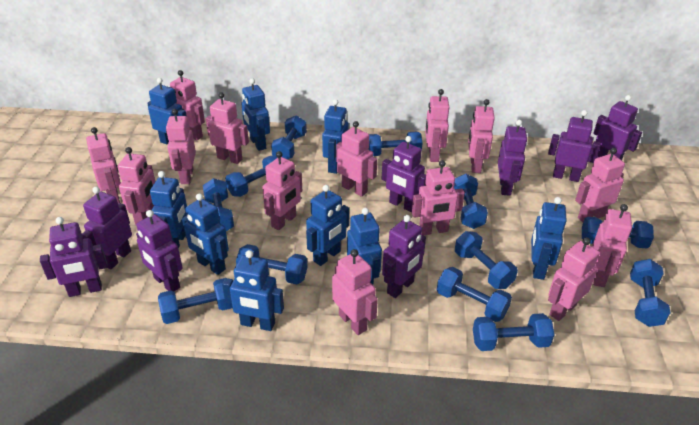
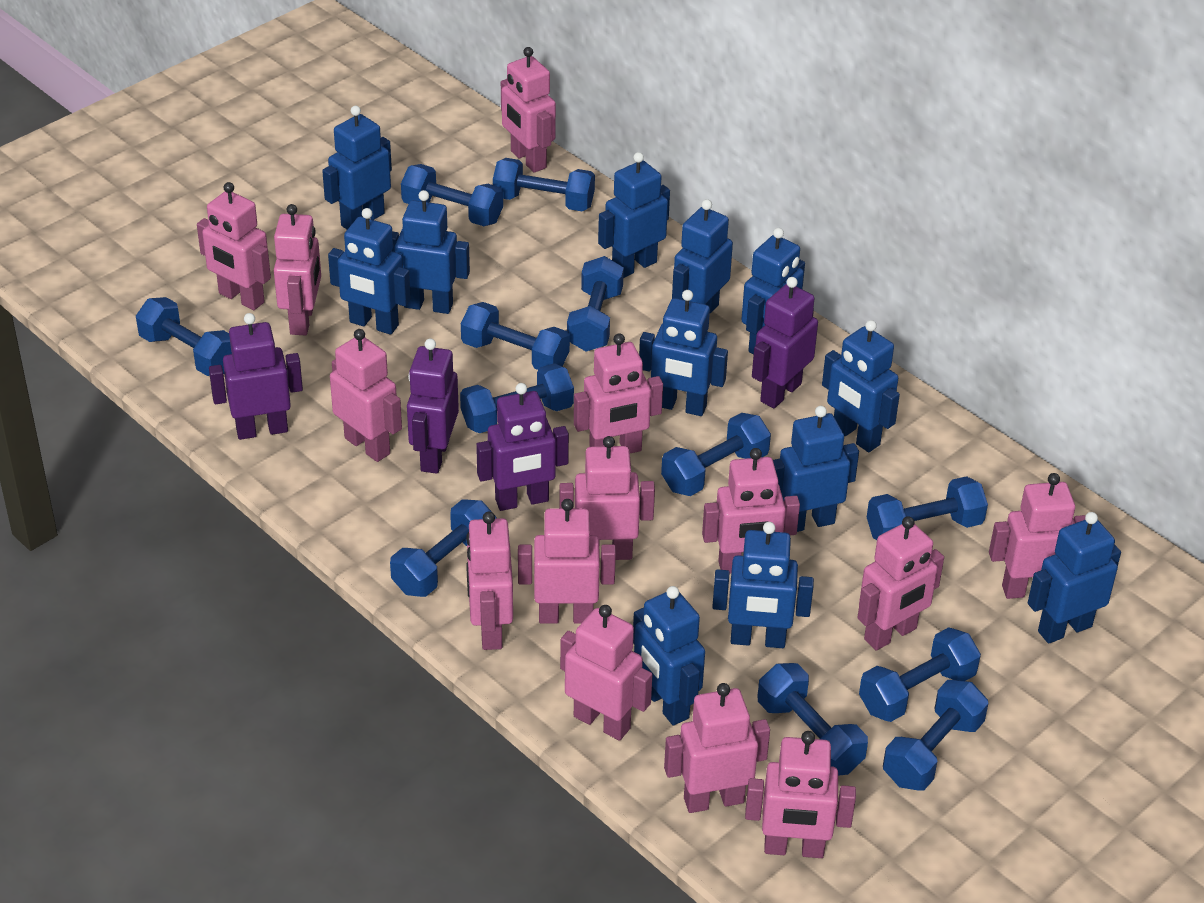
blue robot: [147,78,187,144] [150,171,187,248] [182,193,229,275] [222,250,284,331] [241,78,270,151] [306,185,349,266] [322,99,349,174] [347,208,382,285] [531,197,567,280] = 9 -> [322,106,392,230] [328,208,410,335] [392,190,470,314] [598,152,670,278] [633,586,705,726] [639,290,728,416] [672,199,733,313] [712,522,814,648] [741,228,805,354] [773,406,859,532] [822,320,900,452] [1028,512,1121,644] = 12
purple robot: [40,217,108,297] [82,187,132,269] [136,210,183,291] [382,136,426,212] [382,215,426,298] [498,120,527,196] [548,110,601,182] [593,95,642,160] = 8 -> [209,313,303,440] [407,338,459,474] [476,383,569,511] [752,277,818,408] = 4

